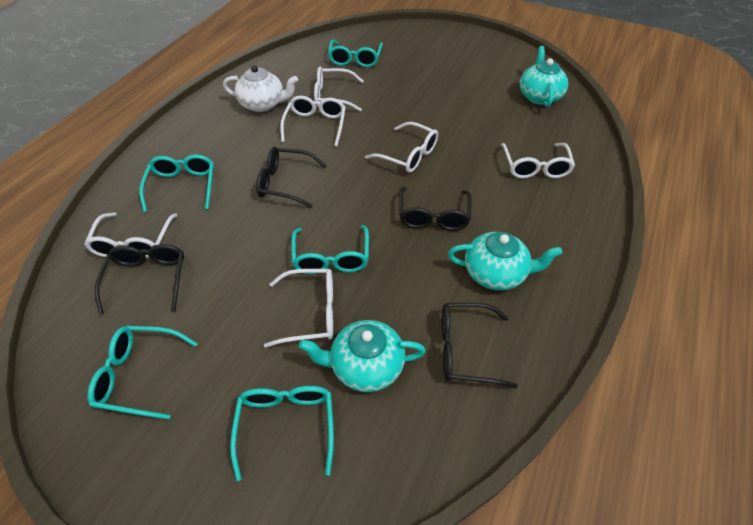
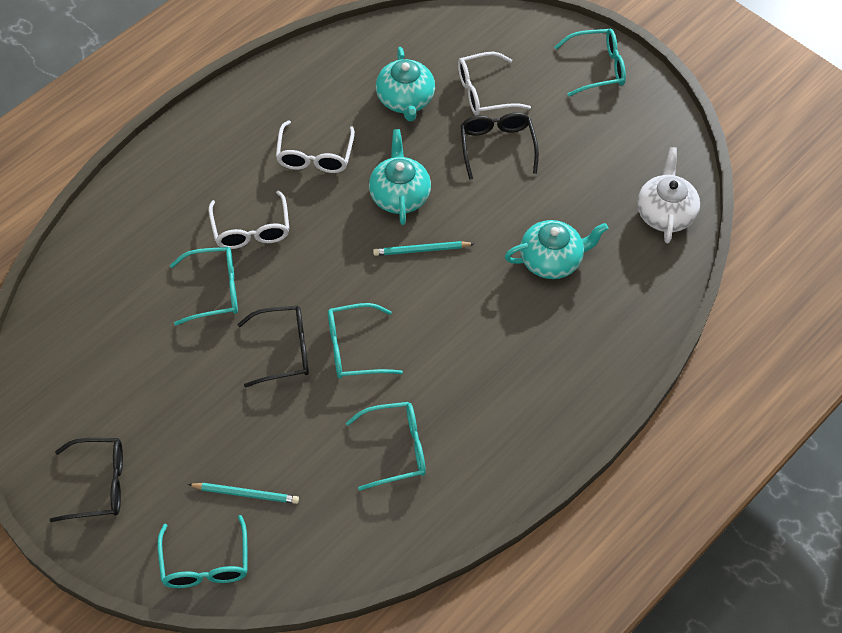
black glasses: [95,244,184,315] [256,147,326,208] [399,187,472,231] [442,303,518,388] = 4 -> [50,438,123,522] [237,306,309,388] [461,112,539,180] = 3
turquoise pencil: none = 0 -> [188,483,299,504] [373,241,475,256] = 2
white glasses: [84,212,177,258] [264,269,333,348] [280,96,346,146] [314,67,364,111] [365,122,438,173] [501,143,575,178] = 6 -> [208,190,289,249] [276,120,355,173] [458,52,531,116] = 3

